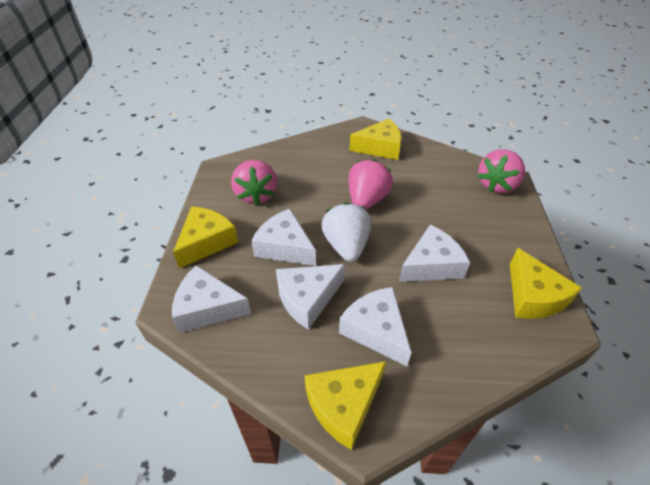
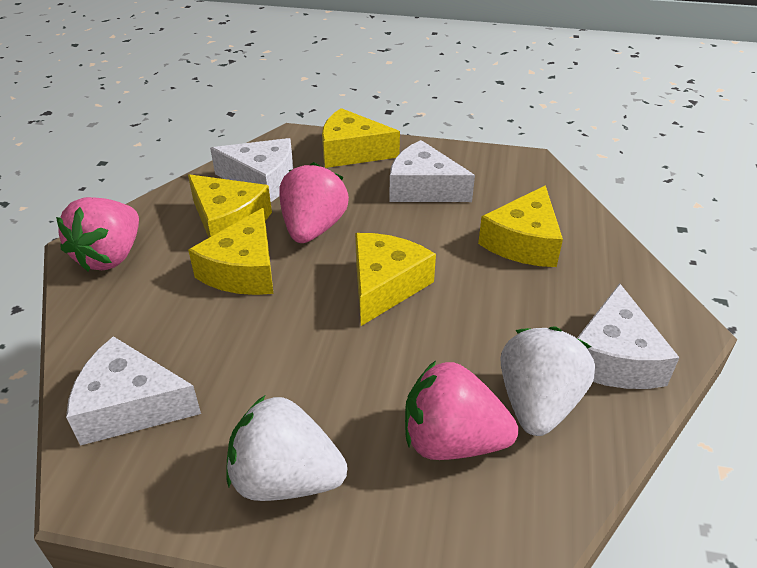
white cheese: [172,265,251,333] [251,209,316,266] [276,264,345,330] [339,287,412,366] [399,225,470,282] = 5 -> [66,336,201,446] [210,138,293,202] [389,140,475,202] [577,283,680,389] = 4
white strawberry: [321,202,371,262] = 1 -> [226,395,348,501] [500,327,595,436] = 2
yellow cheese: [173,206,238,269] [305,361,386,450] [349,119,401,160] [510,248,582,319] = 4 -> [188,174,272,238] [188,208,273,295] [322,108,400,168] [355,233,436,326] [478,185,563,267] = 5

